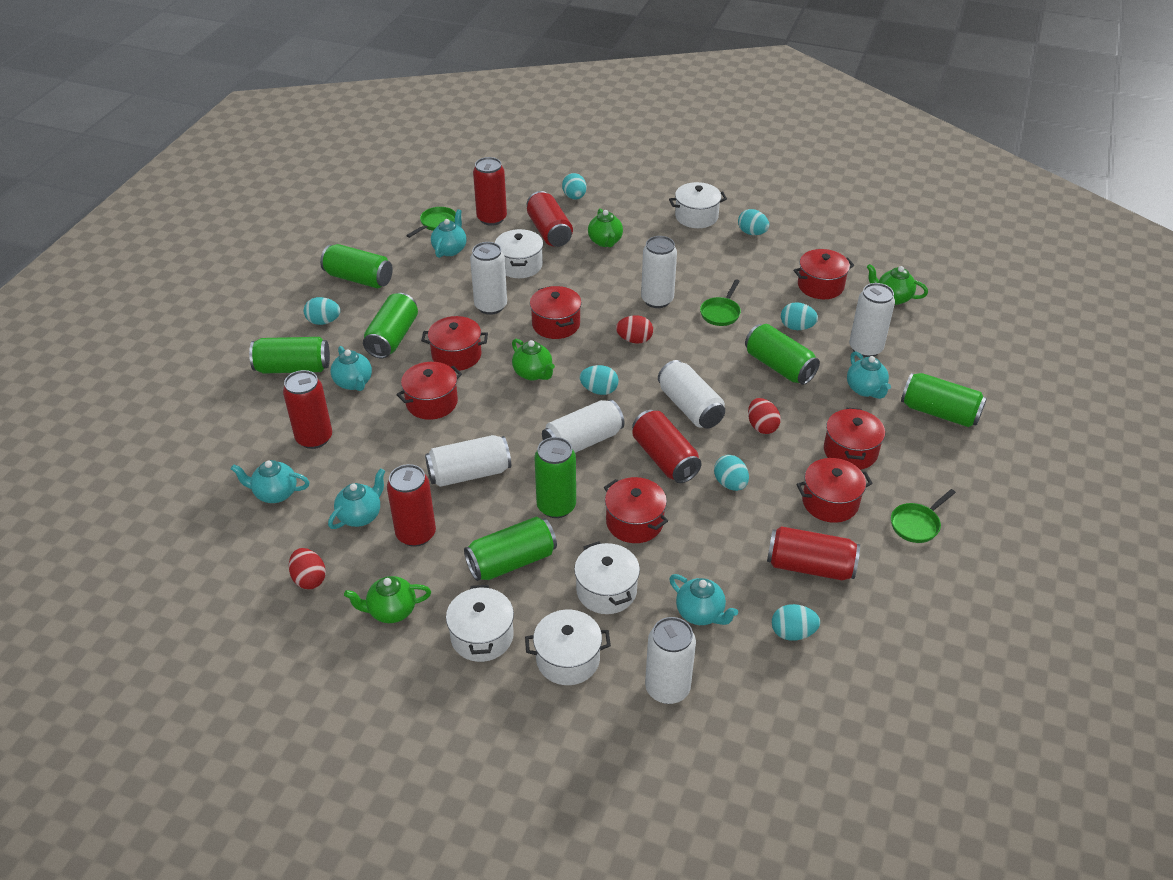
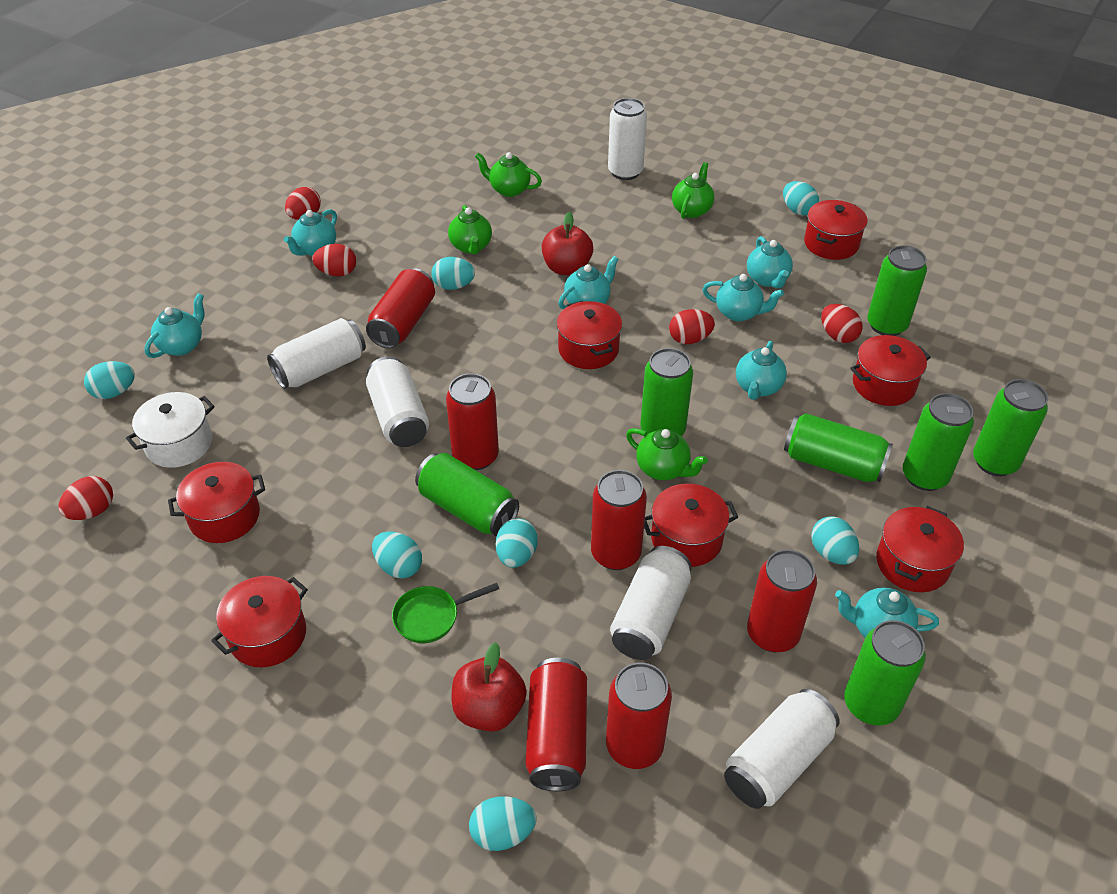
green pan: [406,207,456,238] [700,279,741,326] [891,489,956,543] = 3 -> [392,583,499,643] = 1
red apple: none = 0 -> [452,642,527,732] [542,212,593,275] = 2
red egg: [289,548,326,589] [616,315,653,344] [748,398,781,434] = 3 -> [59,476,113,520] [285,187,321,220] [312,244,356,277] [669,309,715,344] [821,304,863,343] = 5
turquoise teapot: [231,460,310,503] [328,468,385,529] [331,346,372,391] [431,209,467,258] [669,574,738,625] [847,351,891,399] = 6 -> [145,293,204,358] [284,209,337,256] [558,256,619,309] [703,274,784,322] [736,341,787,400] [747,236,793,289] [835,587,939,638] = 7
white can: [425,435,511,487] [470,242,507,315] [542,400,624,453] [641,236,677,308] [645,617,696,704] [658,360,725,429] [849,283,895,357] = 7 -> [267,318,366,389] [366,356,429,447] [608,98,647,180] [610,546,691,660] [724,689,840,809] = 5
white pot: [446,585,514,662] [495,229,543,278] [525,610,611,685] [574,541,640,614] [669,182,727,228] = 5 -> [126,392,215,468] = 1

